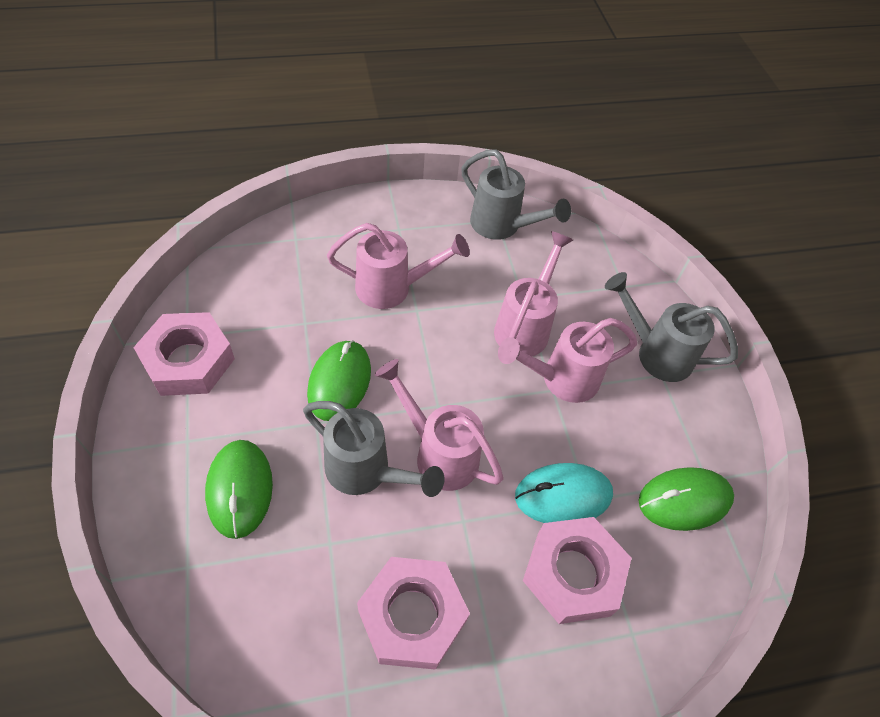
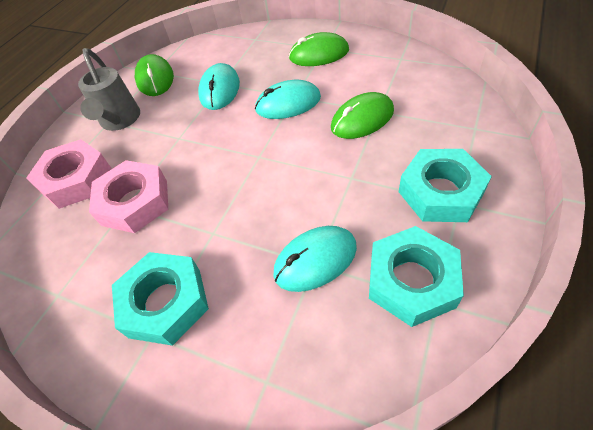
grey watering can: [303,401,444,497] [461,150,571,240] [605,272,738,382] = 3 -> [78,48,140,131] = 1
pink nut: [133,312,235,396] [357,557,470,670] [523,517,631,624] = 3 -> [26,139,111,209] [89,160,168,233] = 2
pink watering can: [327,223,470,309] [375,359,504,491] [494,231,573,356] [498,318,637,403] = 4 -> none = 0
turquoise mouse: [515,463,613,523] = 1 -> [198,63,240,110] [255,80,321,119] [273,226,357,292] = 3
turquoise nut: none = 0 -> [112,252,209,346] [369,226,464,327] [399,149,492,222] = 3

